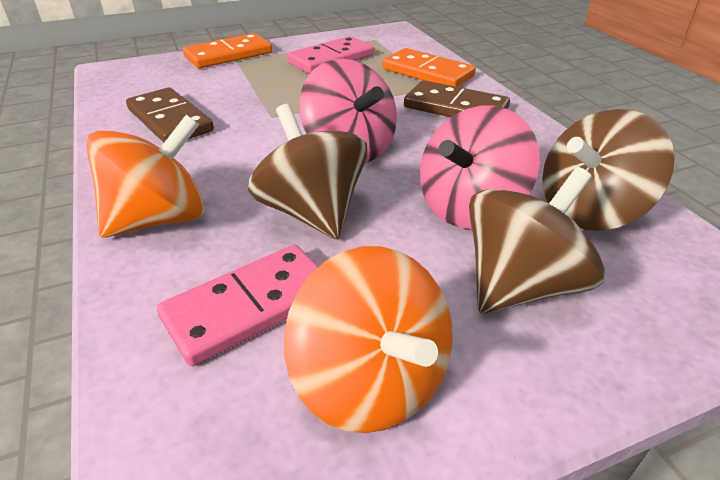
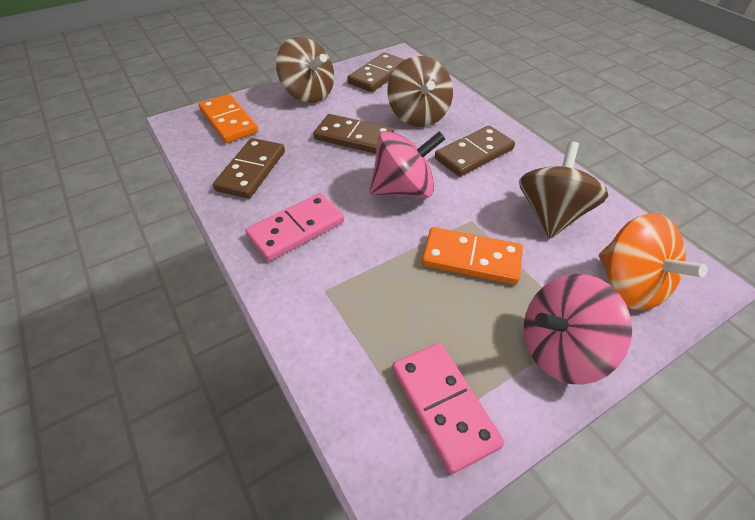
brown domino: [126,87,214,143] [404,80,510,117] = 2 -> [213,138,285,199] [313,114,394,154] [347,53,405,92] [435,126,515,177] = 4
orange spinning top: [86,115,204,238] [284,246,453,433] = 2 -> [599,213,707,310] = 1

